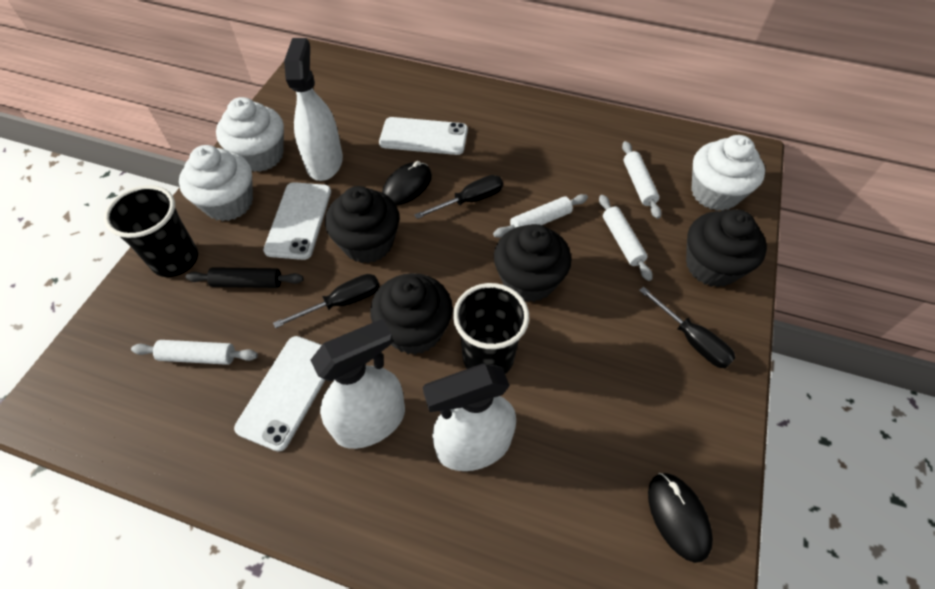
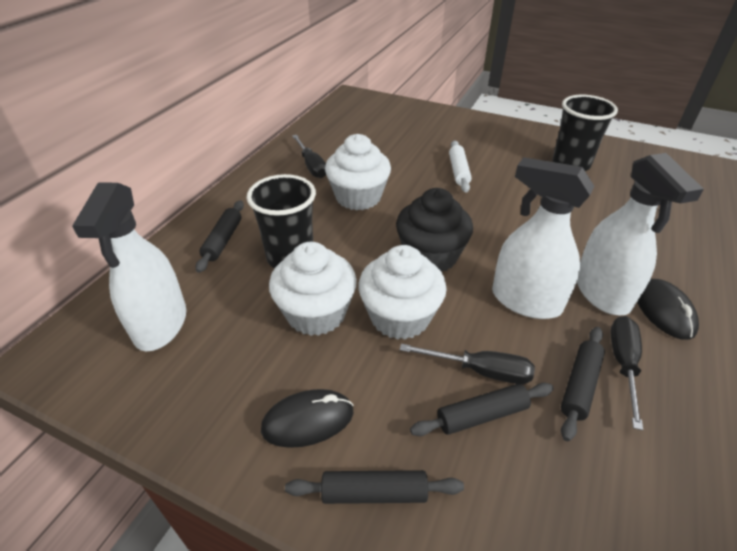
black cupcake: [325,186,400,263] [370,273,453,355] [494,224,571,302] [686,209,767,287] = 4 -> [396,188,473,272] = 1
black rolling pin: [186,267,303,288] = 1 -> [195,200,244,273] [285,470,464,504] [410,383,554,436] [561,327,605,441] = 4
white phone: [234,336,325,452] [263,182,331,260] [379,117,468,155] = 3 -> none = 0
white rolling pin: [131,340,258,365] [493,194,588,238] [599,195,653,281] [622,141,662,219] = 4 -> [449,140,472,193] = 1

